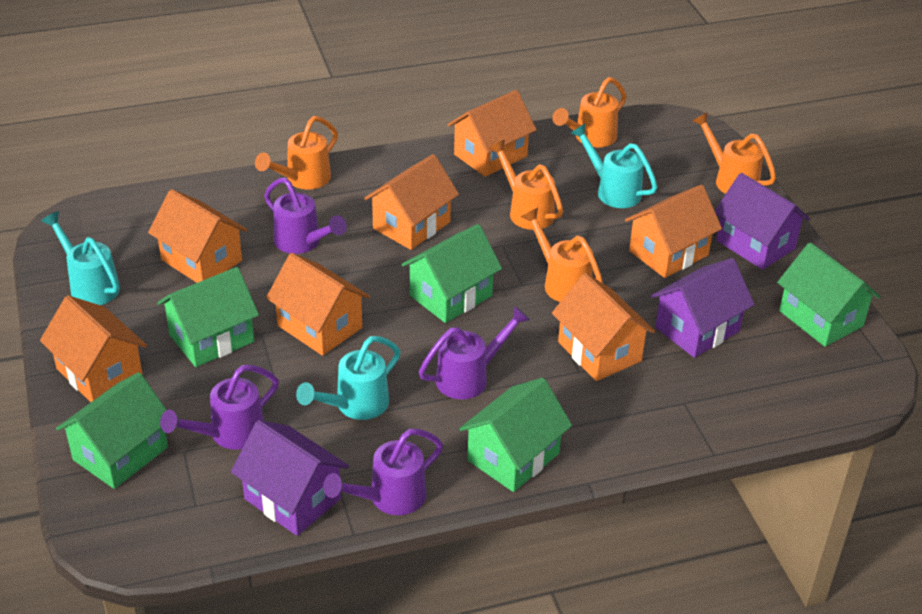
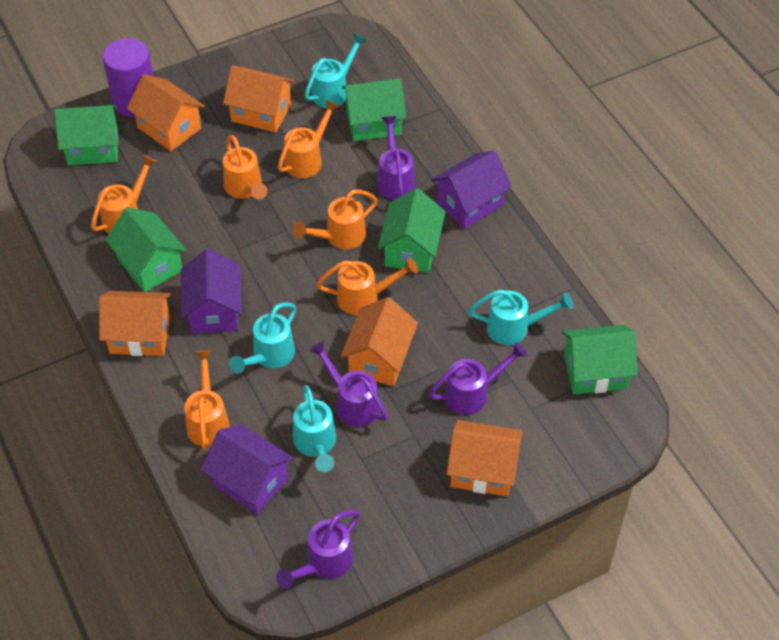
orange house: [40,295,147,402] [148,189,247,283] [266,253,370,356] [364,154,459,250] [448,90,536,177] [552,273,655,381] [625,185,722,278] = 7 -> [99,291,171,356] [127,74,205,151] [223,65,295,133] [340,297,418,386] [446,420,523,497] = 5
orange watering can: [255,116,338,190] [488,140,563,230] [521,208,603,302] [552,77,627,147] [692,112,776,194] = 5 -> [91,155,157,234] [184,350,230,451] [223,135,268,200] [278,100,340,178] [293,190,377,249] [317,258,418,315] = 6
purple cylinder: none = 0 -> [103,38,153,117] = 1
turquoise watering can: [41,211,120,305] [296,336,401,420] [570,124,658,208] = 3 -> [229,302,296,374] [293,385,336,472] [304,33,367,108] [469,290,573,345] = 4

